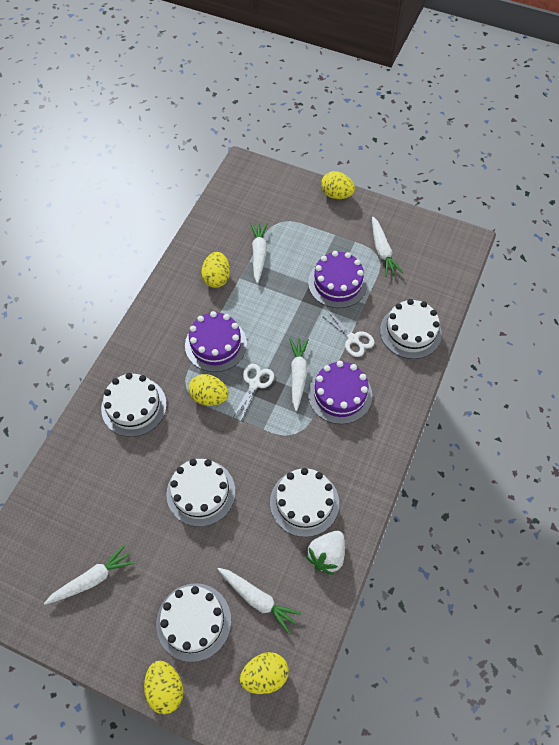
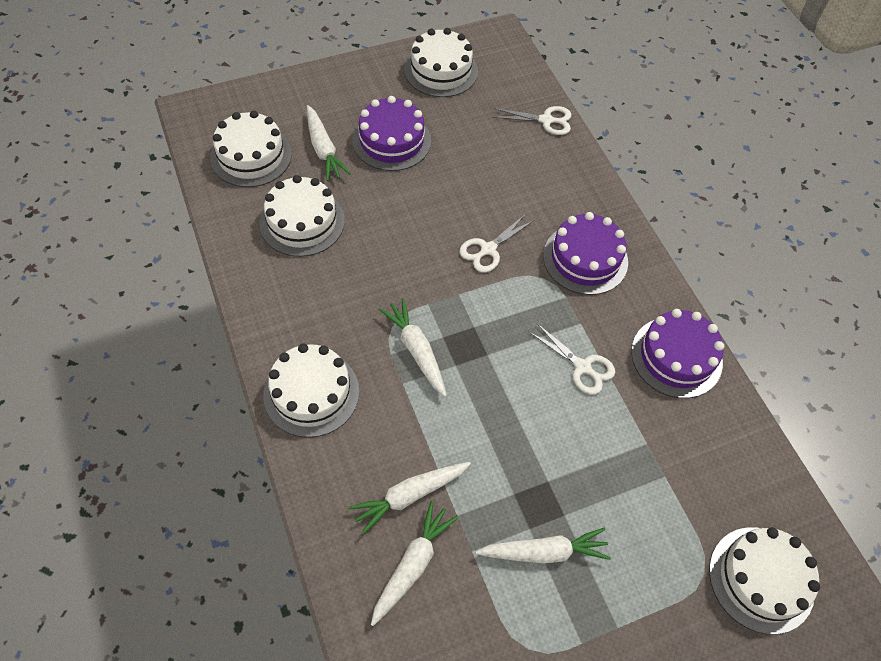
white scissors: [231,364,274,422] [320,309,375,357] = 2 -> [459,215,534,273] [492,106,572,135] [529,324,615,394] = 3
white strawberry: [306,531,345,575] = 1 -> none = 0
yellow egg: [144,661,183,714] [189,374,229,406] [201,252,230,288] [240,652,289,694] [321,171,355,199] = 5 -> none = 0

